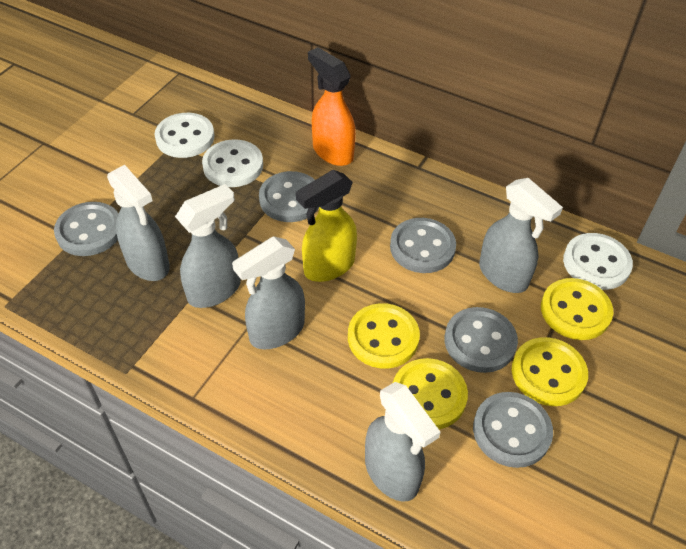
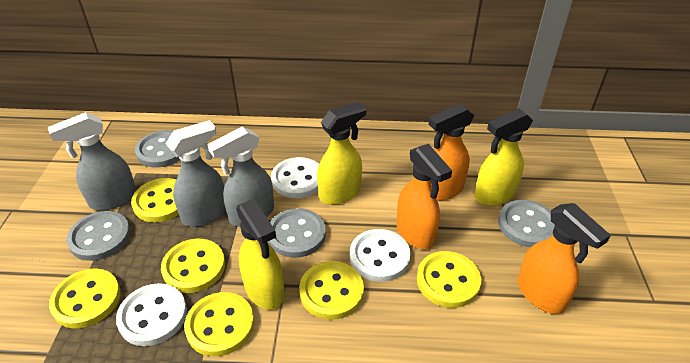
grey button: [54,202,118,256] [259,171,319,222] [390,218,456,273] [445,307,518,373] [473,392,553,468] = 5 -> [67,211,131,261] [135,130,180,168] [269,208,326,258] [498,200,555,247] = 4
grey spray bottle: [107,165,170,281] [175,184,241,308] [232,237,305,349] [365,382,440,502] [479,178,563,293] = 5 -> [48,112,136,211] [165,120,226,227] [207,127,274,227] = 3
orange spray bottle: [308,47,356,166] = 1 -> [397,144,452,249] [428,104,474,201] [517,203,611,314] = 3
yellow button: [348,303,420,369] [393,358,468,429] [512,337,588,406] [541,278,613,340] = 4 -> [49,268,121,329] [131,178,179,222] [161,239,225,293] [184,292,254,356] [299,261,364,320] [417,251,481,308] = 6
yellow spray bottle: [296,170,357,282] = 1 -> [236,199,285,309] [317,102,367,205] [474,108,533,206] = 3

